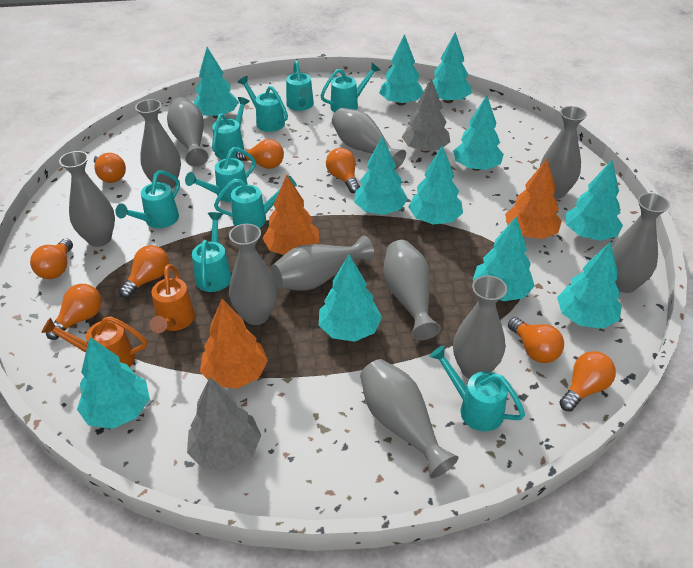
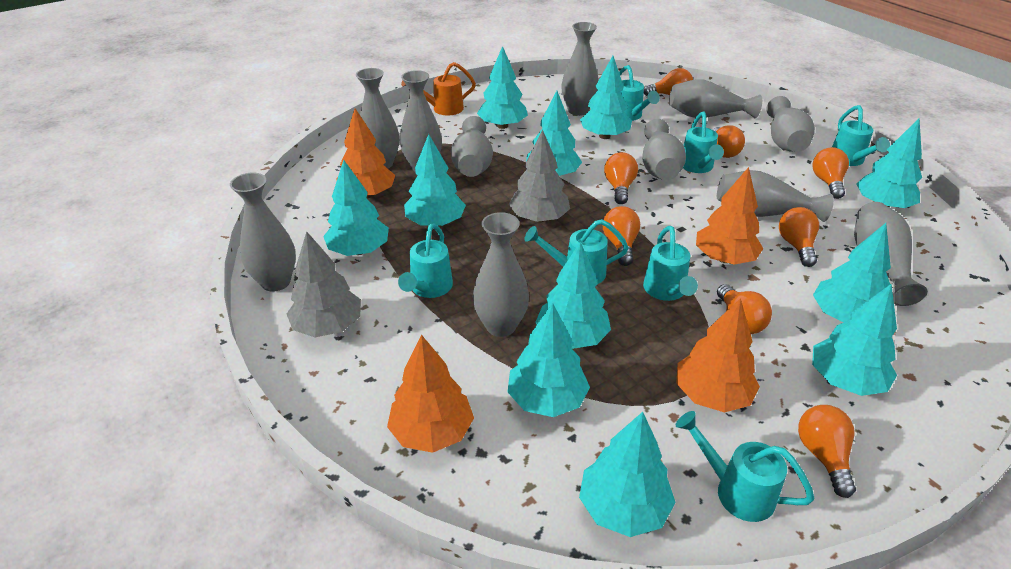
orange tree: [200,299,268,389] [263,175,319,255] [505,159,562,239] = 3 -> [336,108,395,198] [387,335,474,453] [676,298,760,413] [696,167,764,265] = 4
orange watering can: [41,316,147,367] [150,264,195,333] = 2 -> [401,62,476,116] = 1
turquoise watering can: [116,170,180,228] [185,147,256,202] [192,212,231,292] [212,97,250,159] [214,175,297,228] [238,76,288,132] [286,60,314,111] [320,63,380,112] [429,346,525,431] = 9 -> [398,223,453,298] [524,219,629,284] [619,65,660,121] [643,226,698,301] [676,411,815,522] [683,112,724,173] [832,105,890,166] = 7

